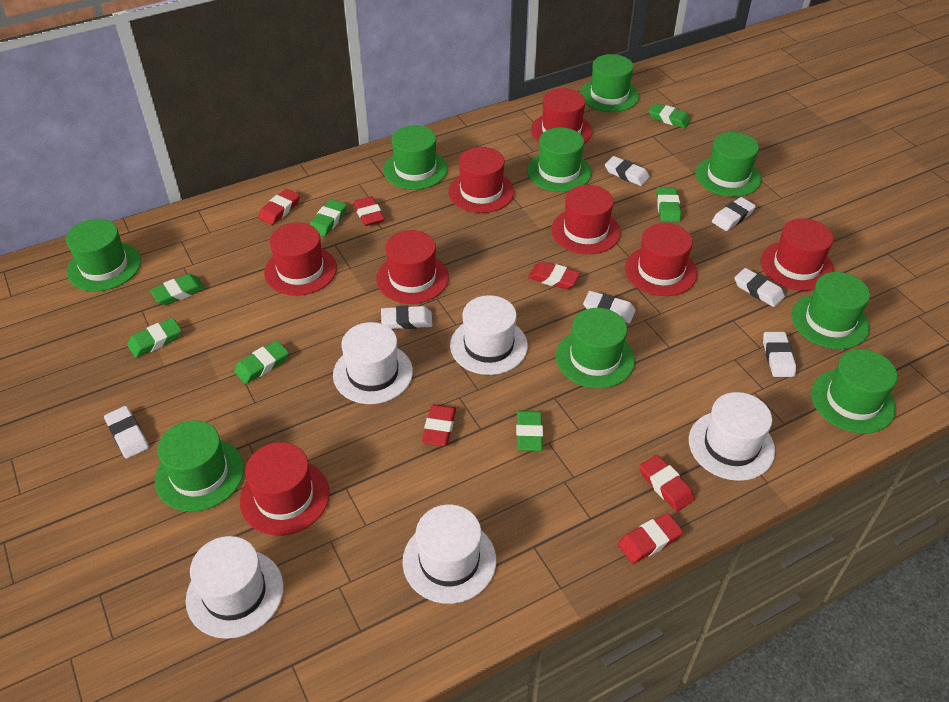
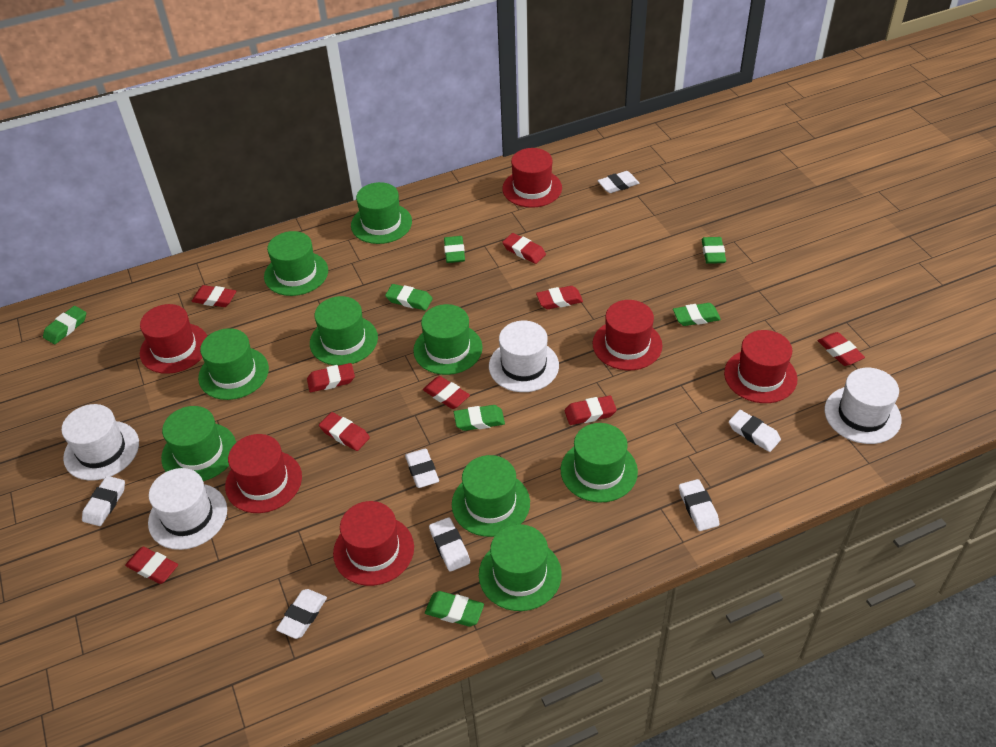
red eraser: [258,189,300,225] [353,196,385,226] [422,404,456,446] [528,261,580,289] [618,513,683,564] [639,455,695,511] = 6 -> [125,547,178,584] [191,285,236,307] [307,363,355,392] [319,412,370,451] [423,376,470,409] [502,233,546,264] [536,286,583,309] [565,396,617,425] [818,332,865,366] = 9
red hat: [240,442,330,536] [264,223,337,296] [376,230,449,304] [448,147,515,213] [531,88,593,144] [551,185,621,254] [625,223,697,296] [761,218,834,291] = 8 -> [140,304,207,374] [225,434,302,513] [333,501,414,586] [502,148,562,208] [593,300,662,370] [724,330,798,403] = 6
white hat: [186,536,284,639] [333,322,413,404] [402,505,496,604] [450,295,528,375] [689,392,775,481] = 5 -> [62,404,139,481] [148,468,227,550] [489,321,559,392] [825,368,902,444] = 4

